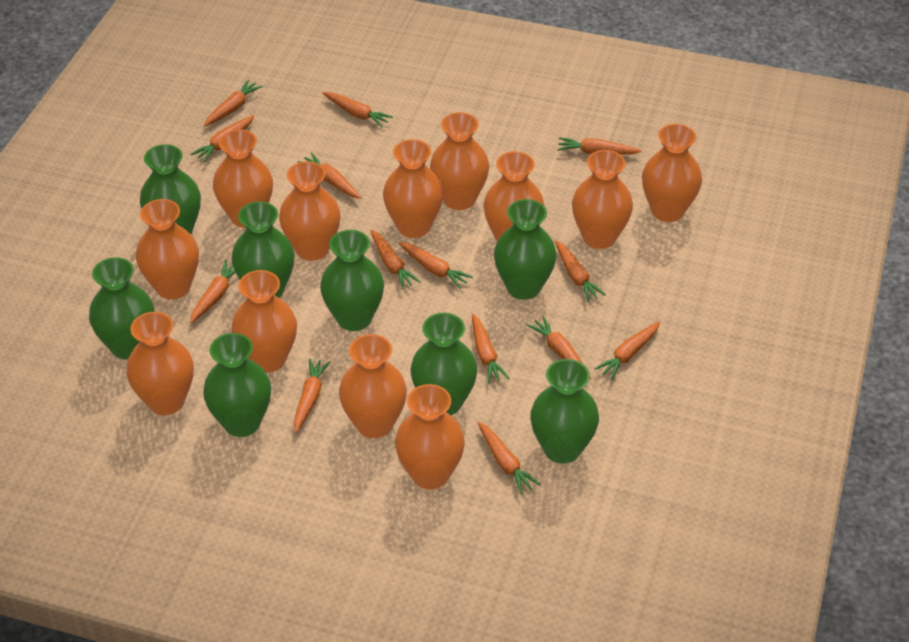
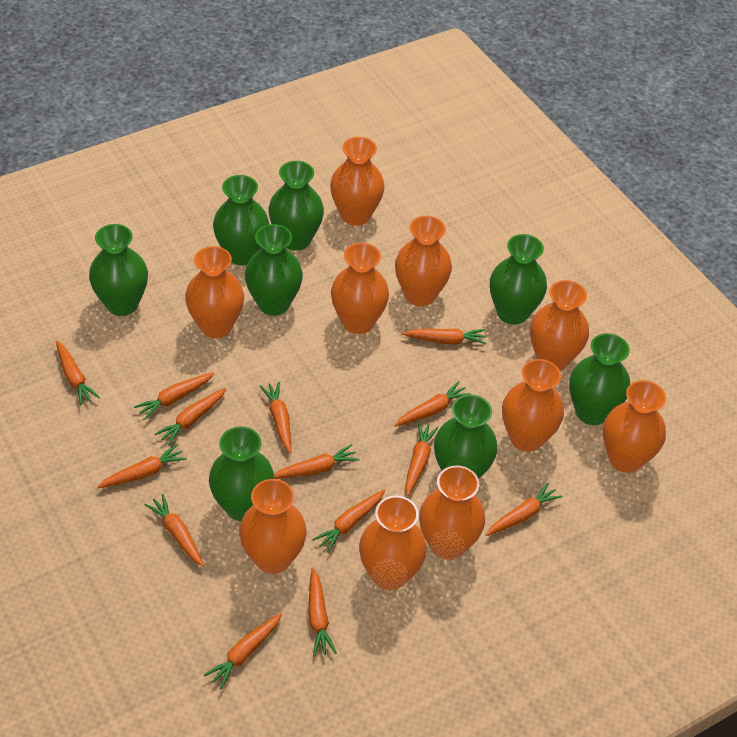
orange vase: [126,312,194,415] [136,199,199,300] [213,129,273,228] [232,270,297,373] [279,161,341,261] [339,334,407,438] [383,139,443,238] [395,384,465,490] [430,112,489,210] [483,151,544,241] [572,150,633,249] [642,124,702,222] = 12 -> [185,246,244,338] [239,479,307,574] [330,137,385,226] [331,243,389,334] [359,496,427,590] [395,216,452,306] [419,465,485,560] [502,359,564,452] [530,280,589,371] [603,380,666,473] = 10

